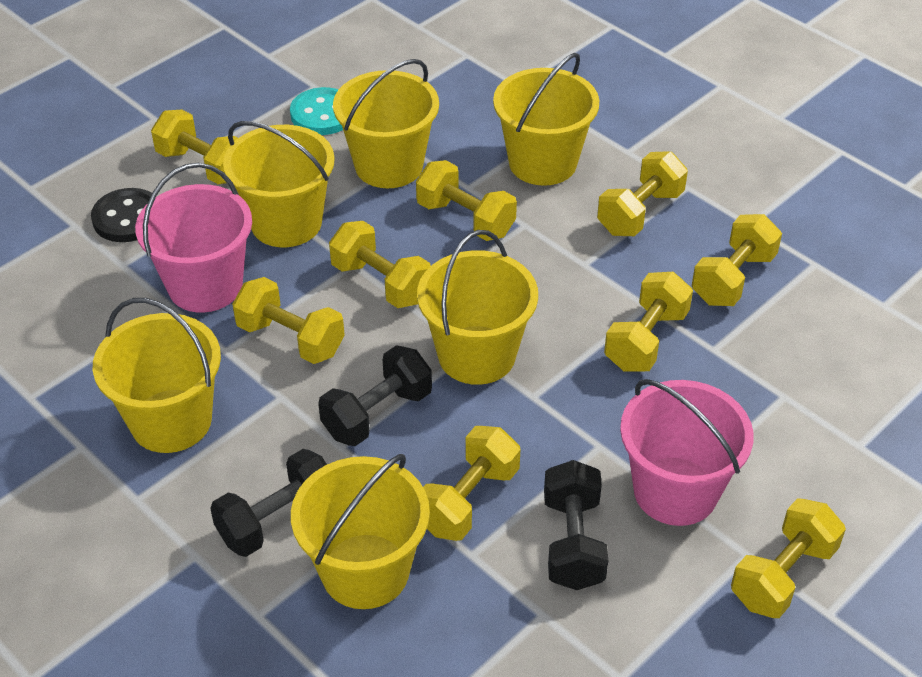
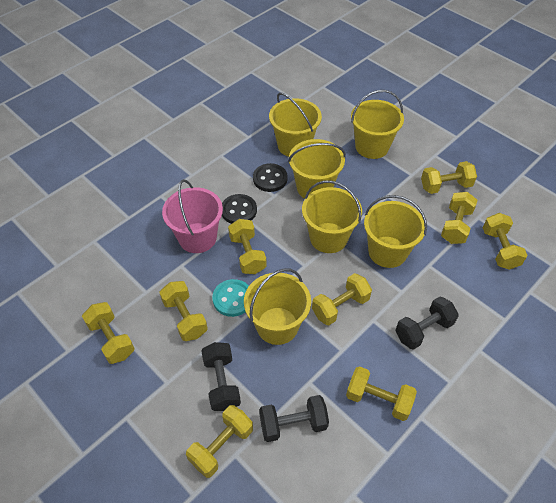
black button: [91,188,157,242] = 1 -> [222,194,257,224] [253,163,288,192] = 2
pink bucket: [135,163,252,313] [620,379,754,526] = 2 -> [162,179,223,253] = 1

